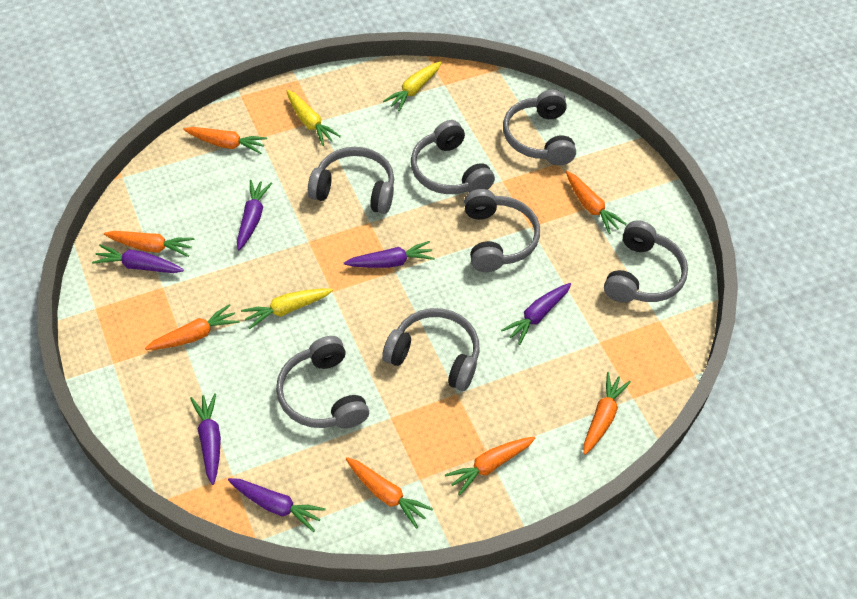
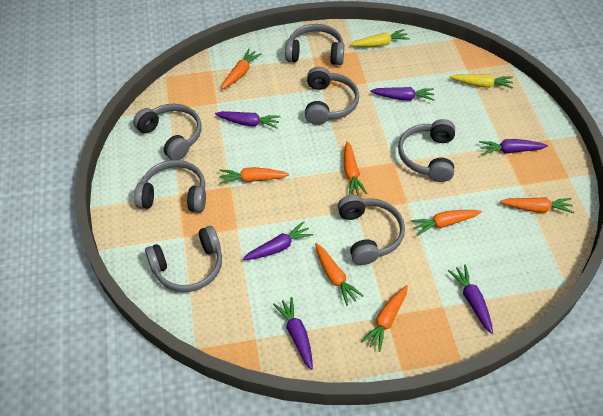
yellow carrot: [241,288,333,329] [287,90,341,146] [383,61,442,111] = 3 -> [350,29,410,47] [450,74,514,89] = 2

